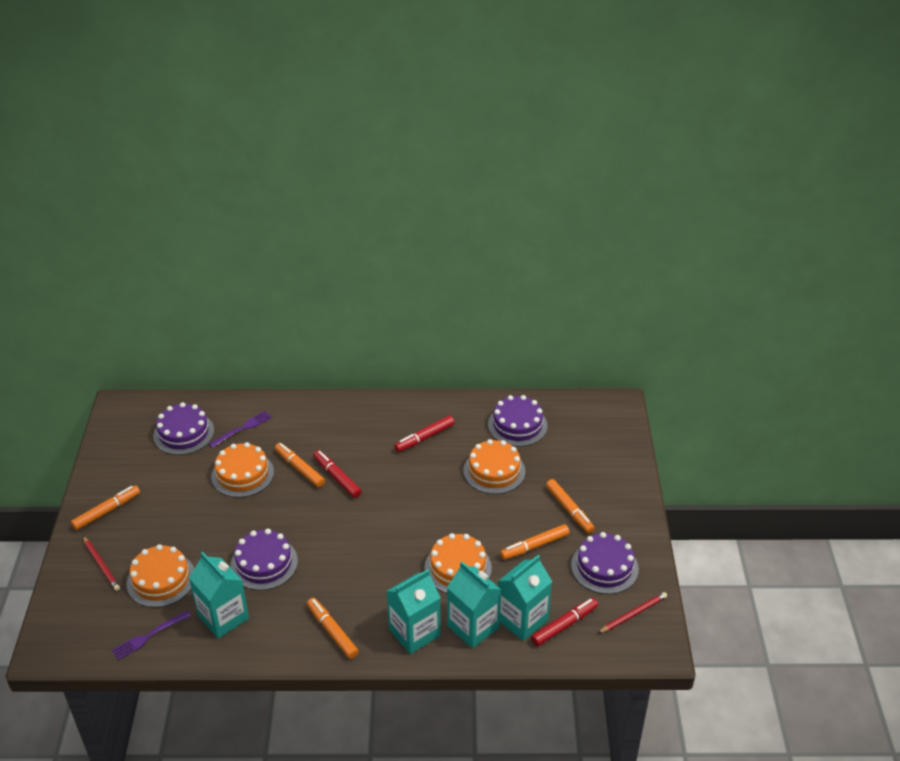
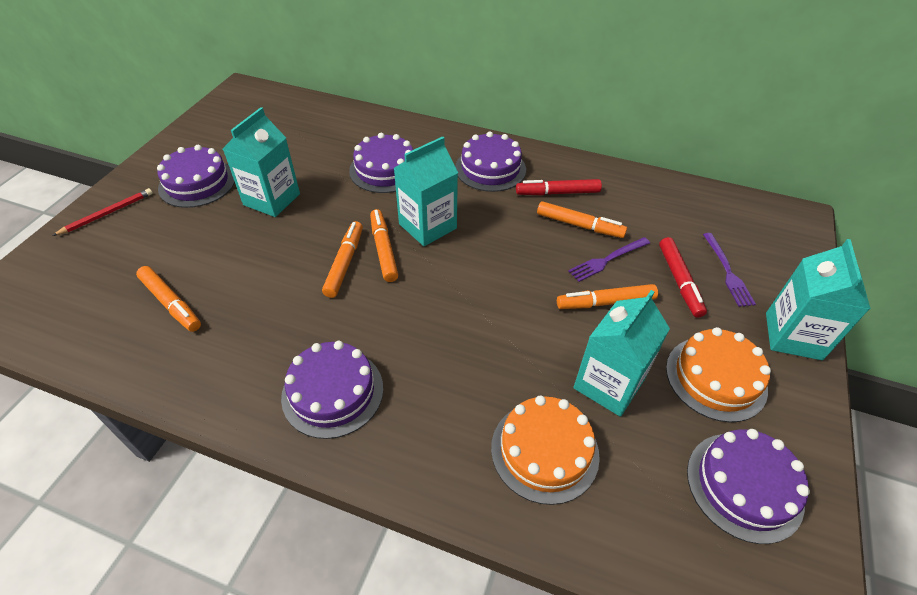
orange cake: [127,544,194,608] [211,442,274,498] [425,533,492,593] [463,439,525,494] = 4 -> [491,395,600,505] [666,327,771,422] = 2
purple cake: [153,402,214,455] [230,529,298,590] [488,395,547,447] [571,532,639,594] = 4 -> [157,145,235,208] [281,341,383,439] [349,133,413,193] [455,131,526,192] [687,429,810,544] = 5
red marker: [313,450,362,498] [394,415,455,452] [531,598,598,646] = 3 -> [516,179,602,196] [659,237,707,318] = 2
red pencil: [83,536,120,591] [597,592,667,634] = 2 -> [52,188,153,236] = 1

